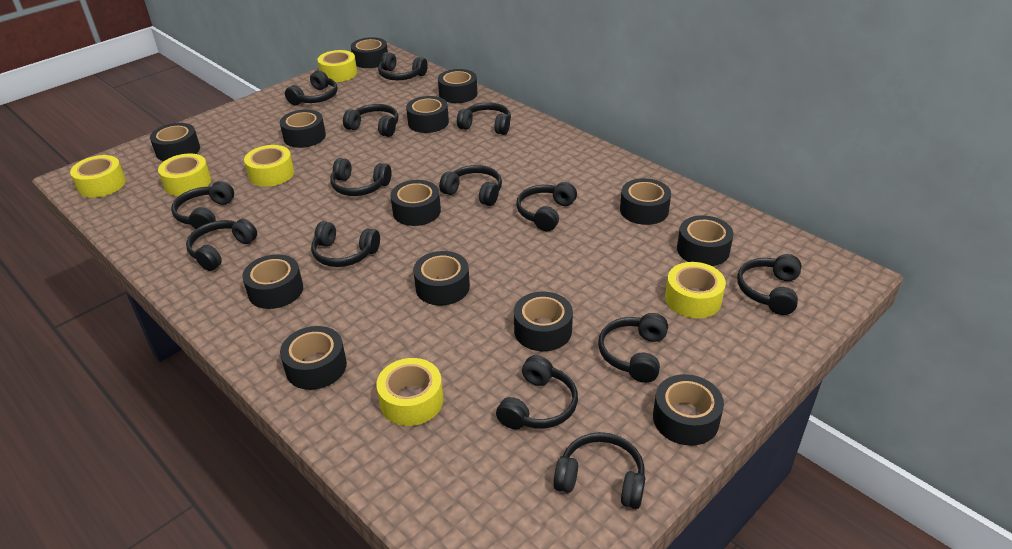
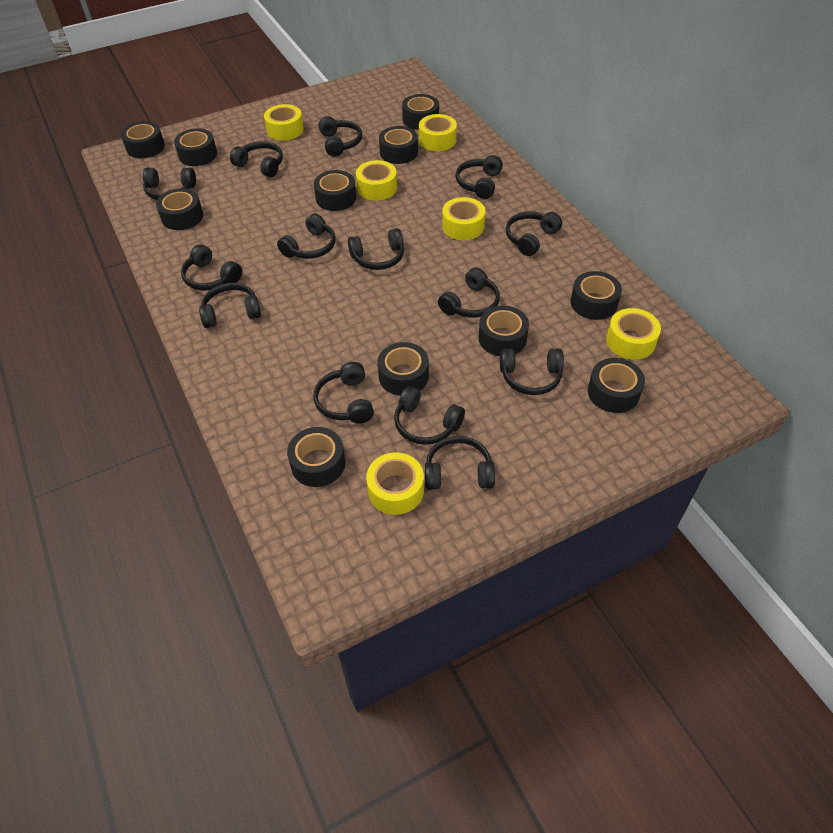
black tape: [150,123,200,161] [242,254,303,309] [280,110,326,148] [280,326,347,390] [351,37,388,68] [390,180,441,226] [406,96,449,133] [413,251,470,305] [438,69,478,103] [514,292,573,351] [620,178,671,225] [653,374,724,446] [677,216,733,266] = 13 -> [121,121,165,158] [156,188,203,230] [174,128,217,166] [287,427,346,487] [314,170,356,211] [377,342,429,396] [379,126,418,164] [402,94,439,130] [479,306,529,356] [571,271,622,320] [588,358,645,413] = 11

